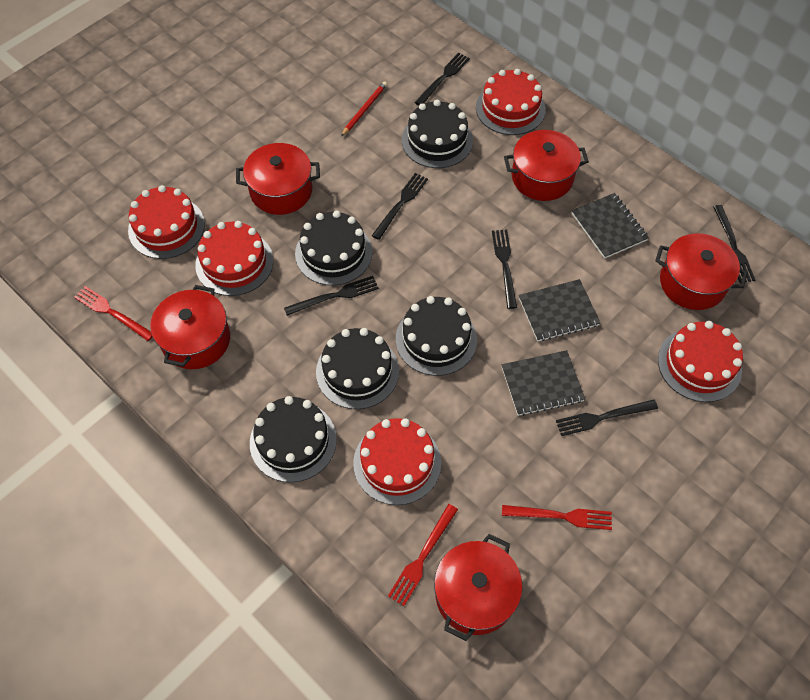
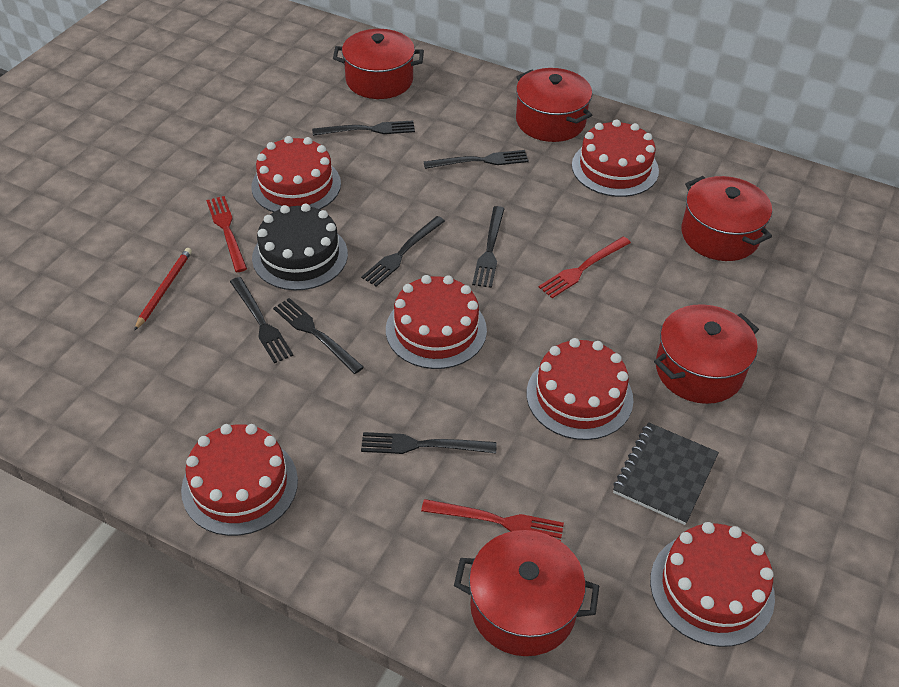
black cake: [250,396,337,482] [295,211,372,286] [316,328,399,409] [396,296,477,376] [402,100,473,168] = 5 -> [252,203,348,290] = 1
black fork: [284,276,379,316] [372,173,428,240] [415,53,470,105] [492,230,517,309] [556,400,658,436] [713,205,755,283] = 6 -> [230,277,294,363] [273,298,364,374] [312,120,415,136] [361,216,445,287] [361,432,497,454] [424,150,529,169] [472,206,505,288] = 7
black notebook: [502,350,585,416] [519,279,600,342] [572,193,649,259] = 3 -> [613,422,719,525] = 1
red cake: [128,185,205,259] [195,221,274,296] [353,418,441,505] [476,69,546,135] [658,321,743,402] = 5 -> [181,424,298,536] [251,136,341,212] [386,275,487,369] [527,338,633,440] [572,119,659,197] [650,522,775,647] = 6

